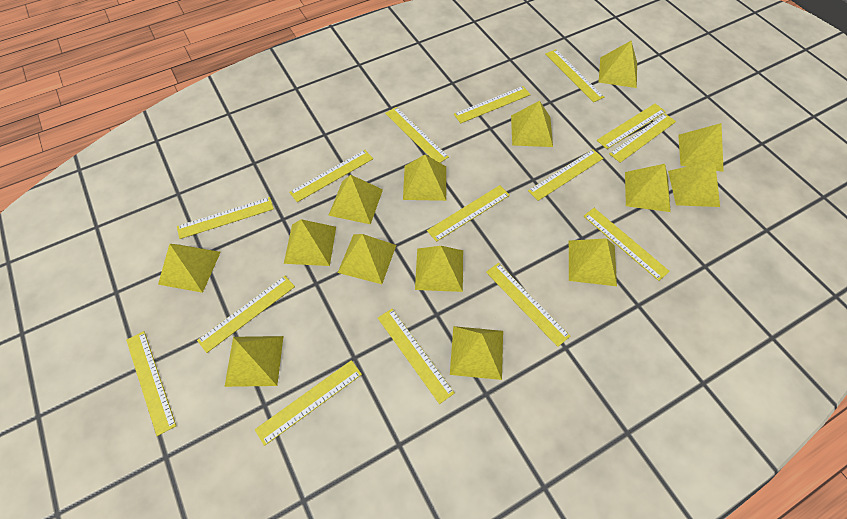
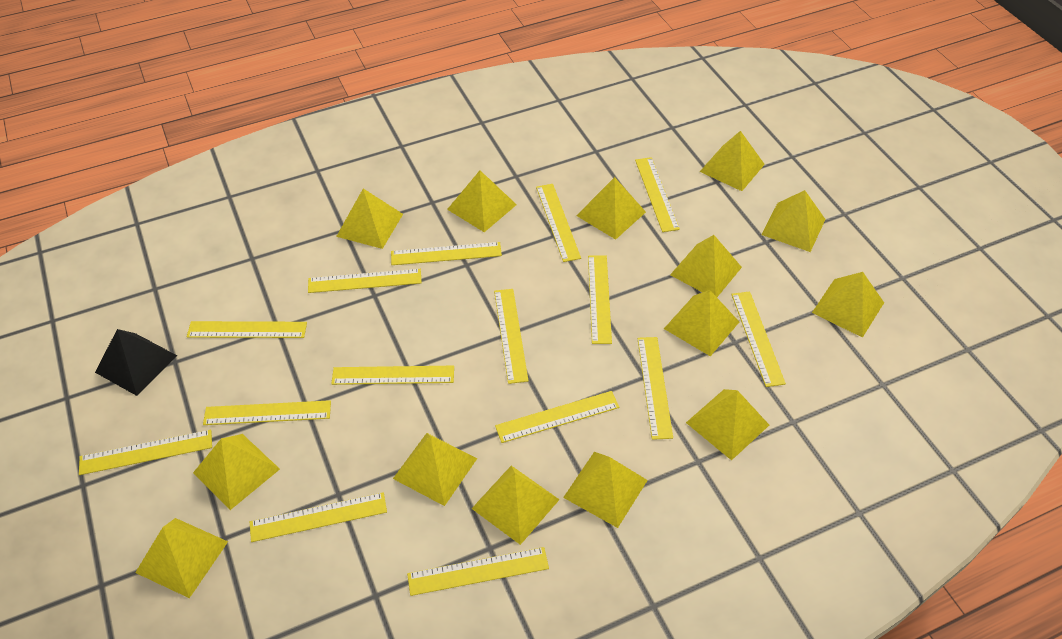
black pyramid: none = 0 -> [95,329,177,396] = 1

